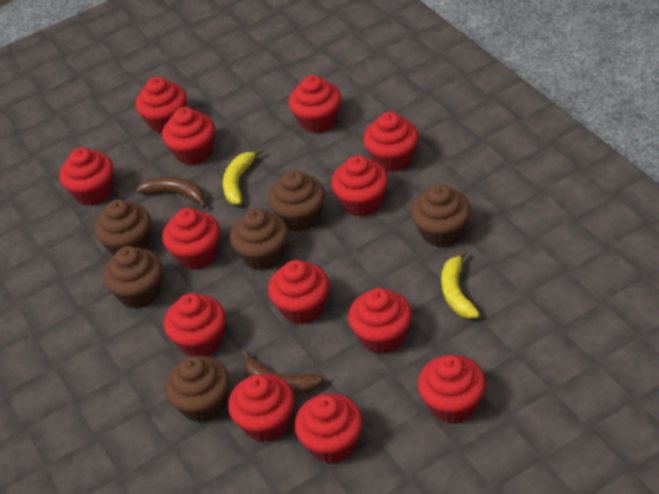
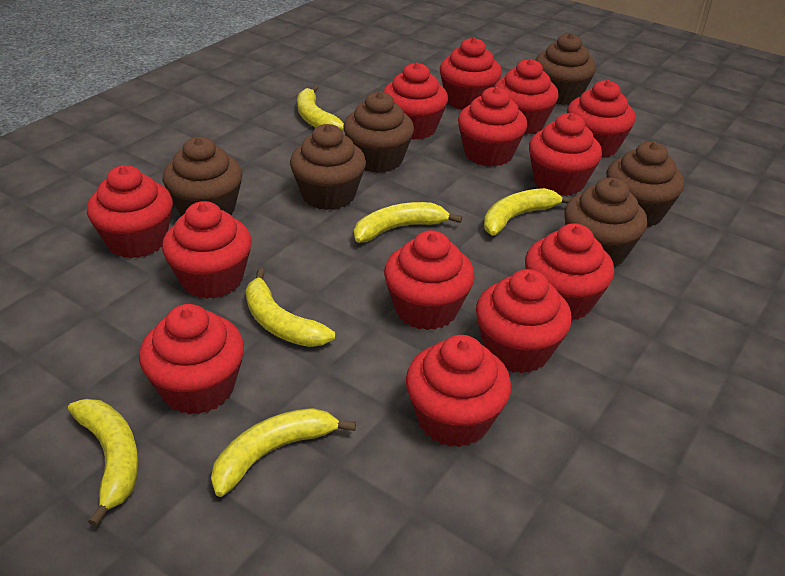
brown banana: [136,177,207,209] [242,350,324,394] = 2 -> none = 0
yellow banana: [223,148,263,205] [441,250,480,319] = 2 -> [68,399,139,527] [211,408,356,497] [246,268,335,347] [297,85,344,131] [354,202,462,243] [484,188,573,236] = 6

